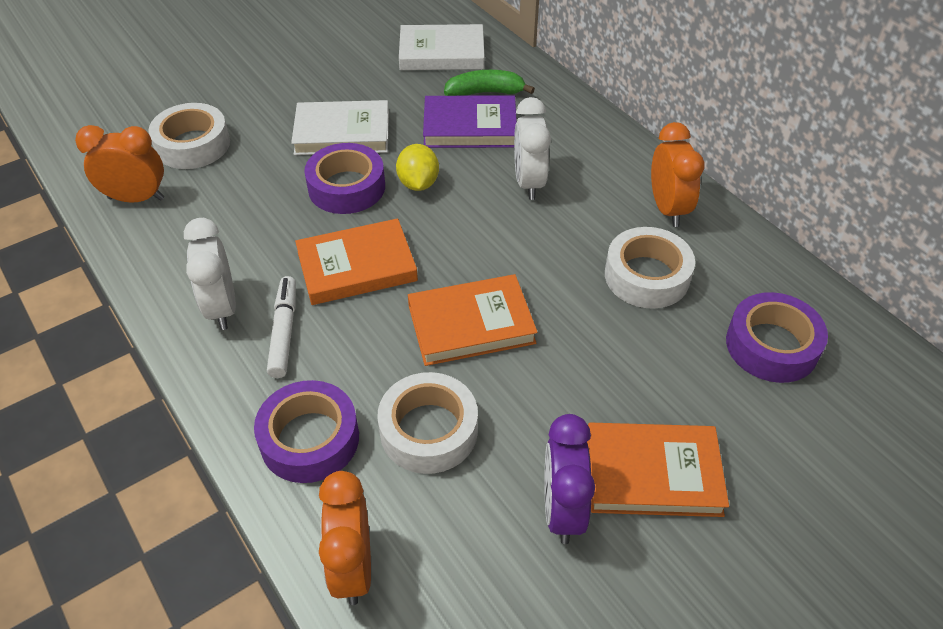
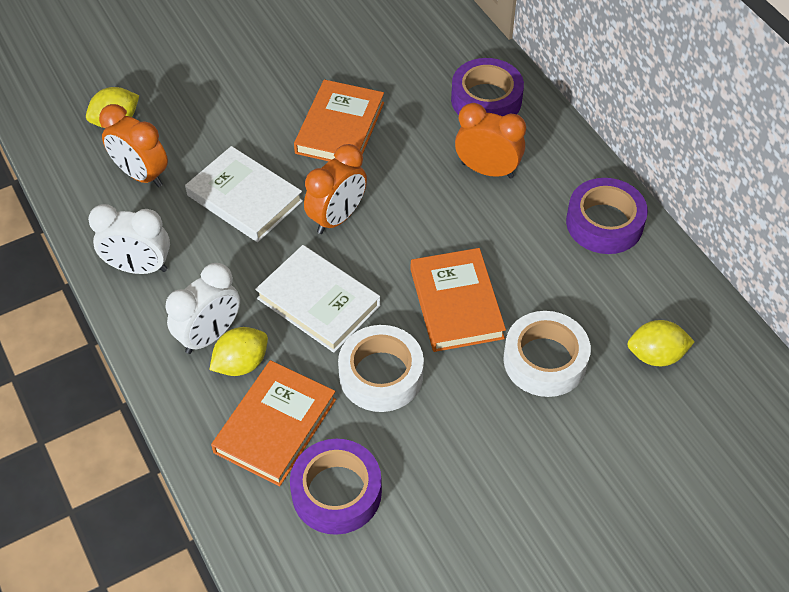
green banana: [444,70,535,96] = 1 -> none = 0
purple book: [423,95,517,148] = 1 -> none = 0
purple clock: [544,414,595,544] = 1 -> none = 0
white marker: [267,276,296,378] = 1 -> none = 0
white tape: [148,103,230,169] [377,372,478,474] [605,227,695,309] = 3 -> [338,325,424,412] [503,311,591,397] = 2
yellow lemon: [396,144,439,191] = 1 -> [86,87,139,128] [209,327,268,376] [627,320,695,366] = 3

